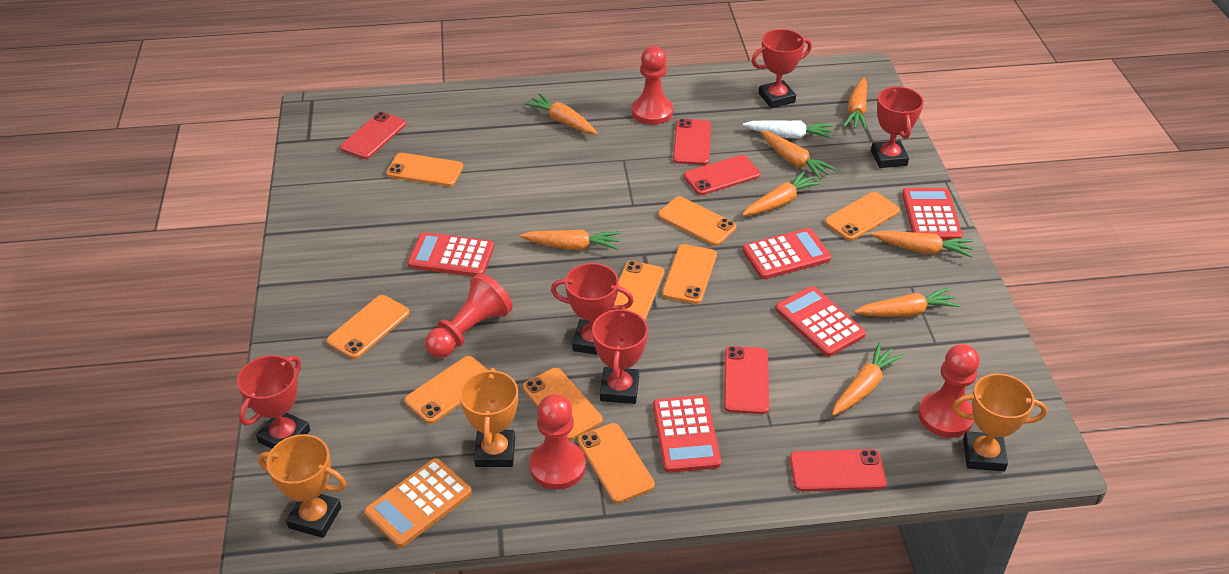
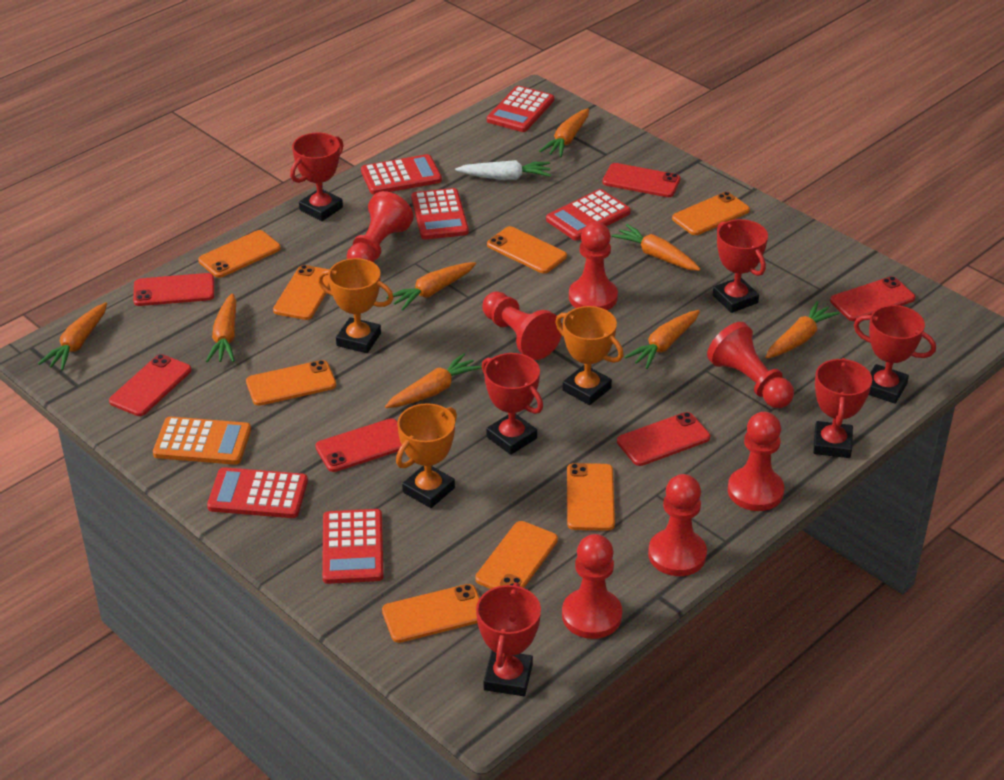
orange phone: [327,295,410,359] [386,153,463,186] [404,356,489,424] [523,368,603,440] [577,423,655,503] [614,261,664,320] [658,196,737,246] [662,244,717,304] [825,192,900,241] = 9 -> [198,230,281,278] [246,360,336,406] [273,265,330,320] [382,584,480,643] [475,521,558,589] [487,226,567,274] [567,463,615,531] [672,192,750,235] = 8
red calculator: [408,232,494,276] [653,395,721,473] [742,228,831,279] [775,286,866,357] [902,188,962,241] = 5 -> [207,467,308,518] [322,509,383,584] [361,154,442,195] [411,188,469,240] [487,86,554,132] [546,189,631,241] = 6
red pawn: [425,273,513,358] [529,394,586,490] [632,46,673,125] [918,344,980,438] = 4 -> [347,191,414,263] [482,292,562,360] [562,534,622,639] [569,222,618,310] [648,474,707,576] [707,322,794,408] [728,412,784,511] = 7
red phone: [340,112,406,159] [673,119,711,165] [684,155,760,195] [724,346,769,414] [789,449,887,491] = 5 -> [109,354,191,416] [133,273,214,306] [315,418,402,472] [602,163,681,197] [617,412,710,466] [830,276,915,321] = 6
red trophy: [237,355,310,449] [551,263,634,355] [592,307,648,404] [752,29,812,108] [871,87,924,168] = 5 -> [290,133,344,221] [476,583,541,696] [482,353,543,455] [713,219,768,313] [813,358,872,458] [854,305,936,404] = 6

